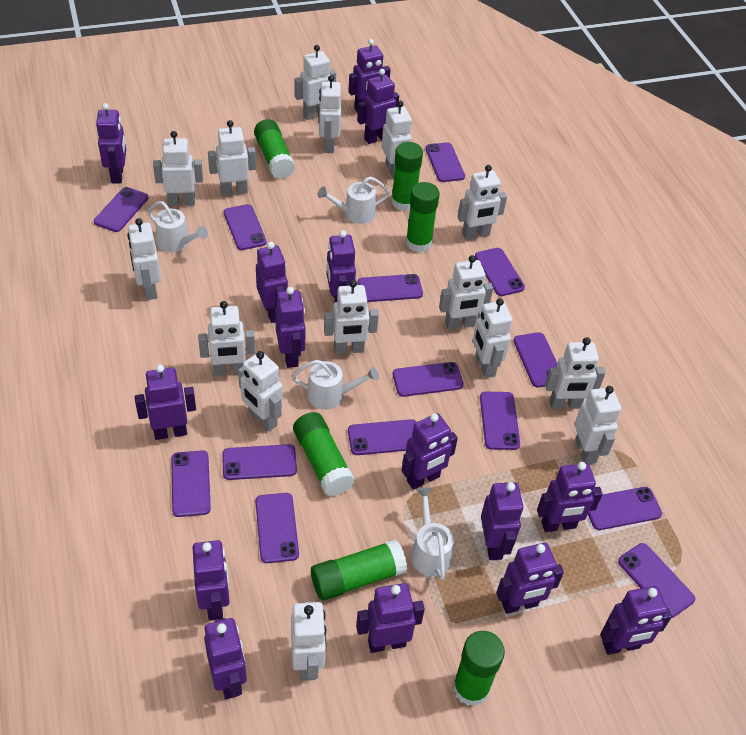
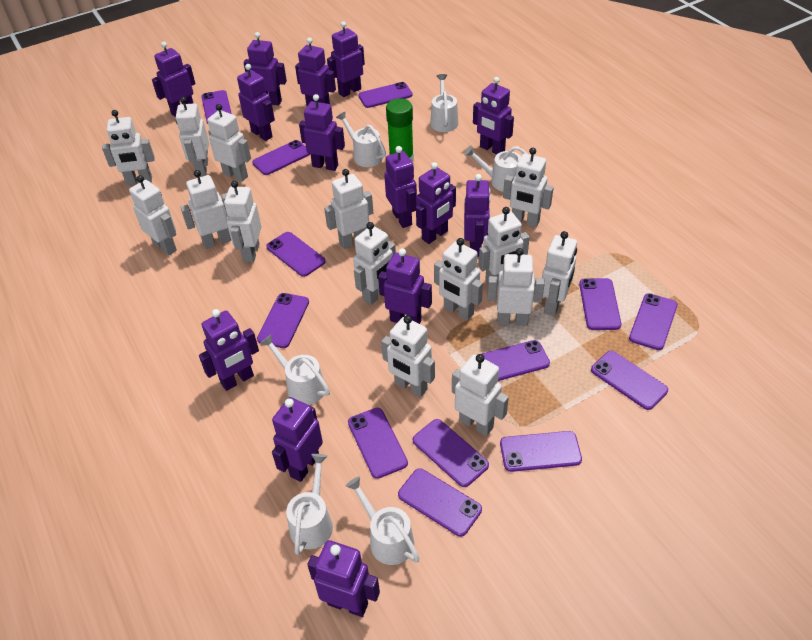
green glue stick: [254,119,295,179] [293,412,355,496] [311,539,407,601] [391,142,423,211] [406,182,439,252] [453,631,505,706] = 6 -> [386,98,414,161] = 1
purple phone: [94,187,148,232] [171,450,211,517] [222,444,297,480] [224,204,267,250] [255,493,299,563] [348,419,416,455] [358,274,423,302] [392,362,464,397] [425,142,465,182] [475,248,525,296] [480,392,520,450] [513,332,557,387] [588,487,662,530] [618,543,695,618] = 14 -> [201,90,232,123] [252,140,310,175] [257,293,309,348] [266,232,326,277] [348,408,408,479] [358,82,413,108] [398,468,482,537] [413,419,489,487] [482,340,550,381] [500,431,582,472] [579,278,621,330] [591,351,668,410] [629,293,678,350] = 13
purple robot: [96,103,126,183] [135,364,196,440] [193,540,230,621] [204,618,247,699] [256,242,288,323] [275,287,305,368] [327,230,356,302] [348,39,391,113] [356,583,425,653] [357,69,399,144] [401,413,458,490] [481,482,523,560] [496,543,564,614] [537,462,603,532] [600,586,672,655] = 15 -> [152,42,195,117] [199,309,259,391] [237,64,275,141] [243,32,287,106] [272,397,323,482] [295,38,336,106] [299,94,345,171] [307,540,380,617] [327,21,365,97] [378,248,432,324] [384,146,417,228] [416,162,456,244] [464,174,491,257] [473,77,514,154] = 14
white watering can: [148,201,208,252] [291,360,379,410] [318,177,390,224] [411,487,454,580] = 4 -> [260,334,330,405] [286,454,333,555] [336,111,386,167] [346,476,420,565] [430,74,458,132] [464,146,527,191] = 6

